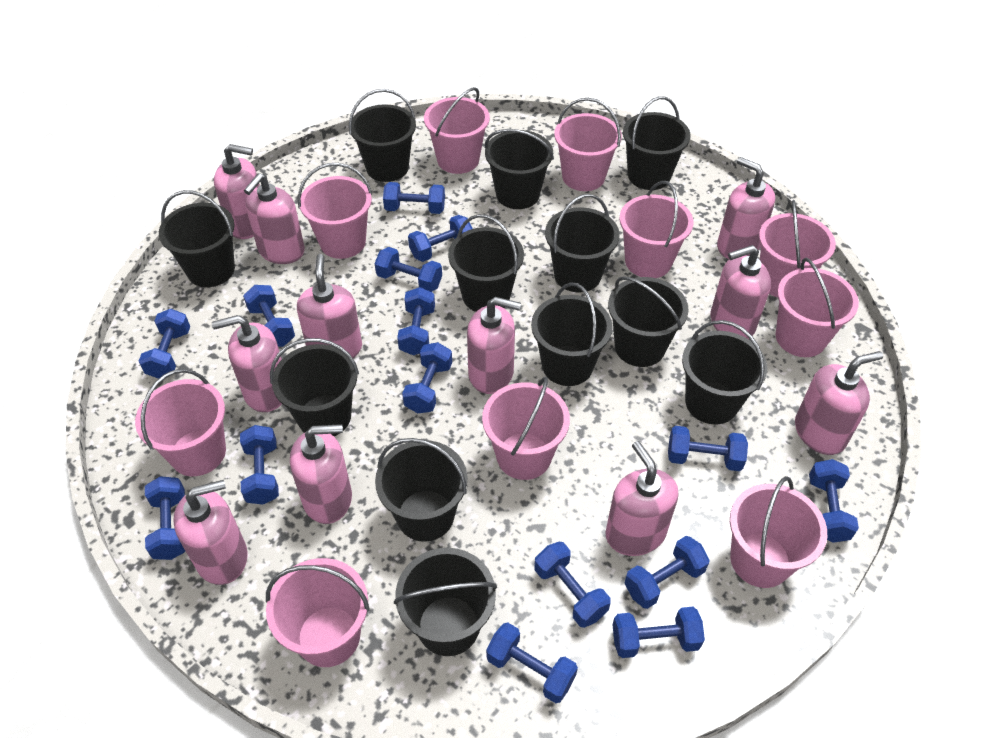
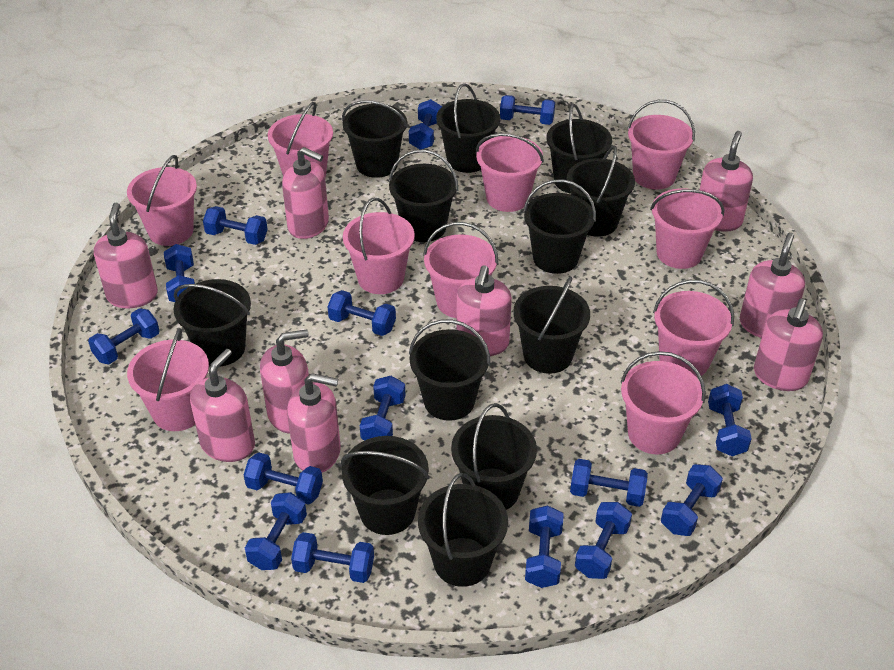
pink soap dispenser: [173,480,247,585] [212,315,282,412] [214,144,260,239] [244,173,305,264] [290,424,352,524] [297,254,362,358] [467,297,521,394] [605,441,678,556] [710,245,771,339] [717,157,775,259] [795,351,883,455] = 11 -> [94,203,158,308] [190,349,255,462] [260,329,309,433] [282,147,329,239] [287,373,341,472] [456,265,512,356] [700,131,753,232] [740,233,805,338] [754,299,823,391] = 9

